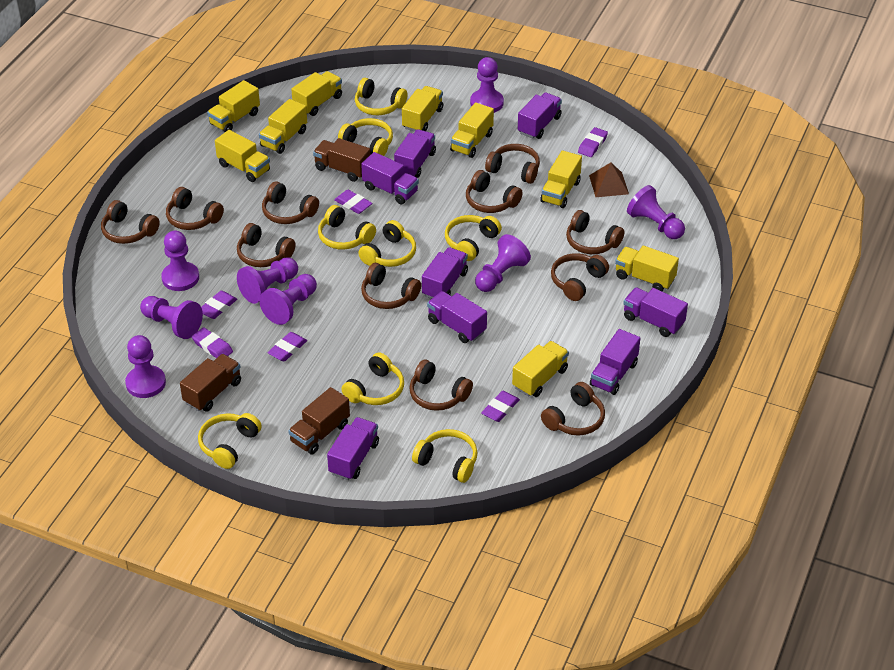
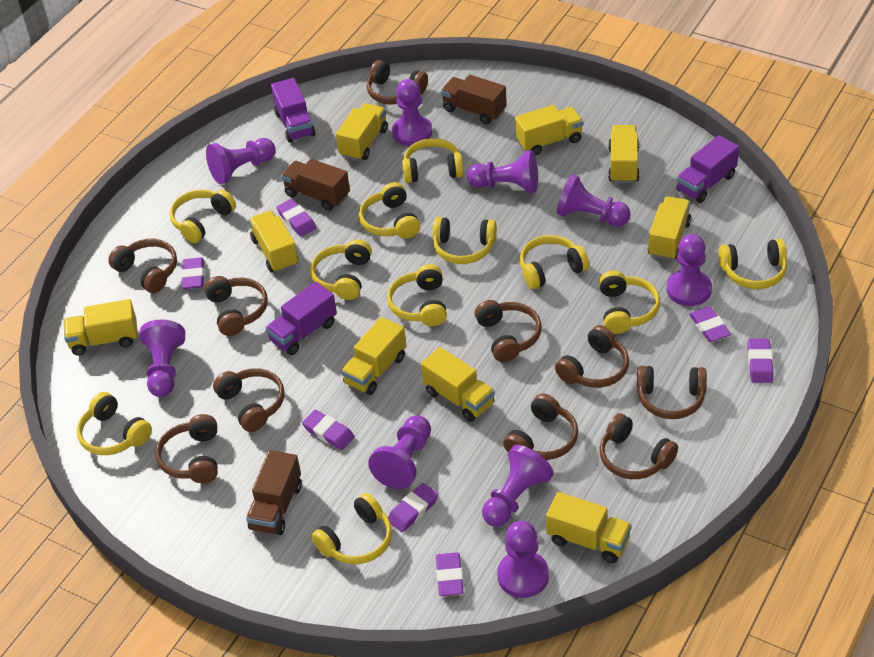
brown headphones: [101,200,160,244] [166,187,224,230] [237,223,296,267] [262,181,319,224] [361,263,421,309] [409,360,473,411] [466,170,523,213] [485,144,540,184] [541,382,605,436] [551,253,609,301] [566,210,625,254] = 11 -> [108,239,177,293] [155,414,218,483] [204,276,268,336] [213,368,285,432] [366,60,428,104] [475,300,542,362] [503,393,578,460] [555,325,629,388] [599,413,678,479] [637,366,707,419] = 10
brown pyramid: [589,163,629,197] = 1 -> none = 0
purple eraser: [192,327,233,358] [201,291,237,319] [267,332,307,361] [334,190,372,214] [481,391,520,422] [578,127,608,157] = 6 -> [181,257,204,289] [276,199,316,236] [302,410,355,450] [388,483,438,532] [436,552,464,596] [689,306,731,342] [748,339,773,383] = 7
purple pawn: [125,335,166,398] [140,296,203,339] [161,231,199,291] [237,257,298,304] [259,274,317,325] [470,57,504,113] [475,234,531,292] [627,185,685,239] = 8 -> [139,320,185,397] [206,138,276,184] [368,415,431,489] [392,79,432,146] [467,150,538,193] [482,445,554,527] [497,521,549,598] [557,174,631,227] [667,234,712,306] = 9
purple truck: [327,417,379,480] [361,152,419,204] [394,129,436,178] [422,247,468,299] [427,291,487,343] [518,92,562,139] [590,329,640,395] [623,287,688,337] = 8 -> [265,282,337,355] [271,78,316,143] [676,135,739,203] = 3
yellow headphones: [198,413,262,469] [318,205,376,249] [338,118,393,156] [341,352,404,405] [355,78,407,115] [358,220,416,267] [412,429,477,483] [445,215,502,261] = 8 -> [77,392,152,455] [170,189,236,243] [310,239,372,300] [311,493,392,564] [359,182,420,239] [387,264,447,326] [402,138,464,183] [433,217,497,264] [520,235,589,289] [599,271,660,334] [719,239,787,289] = 11

